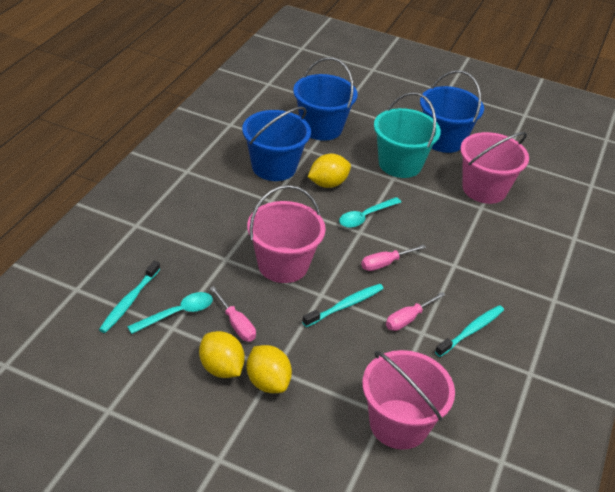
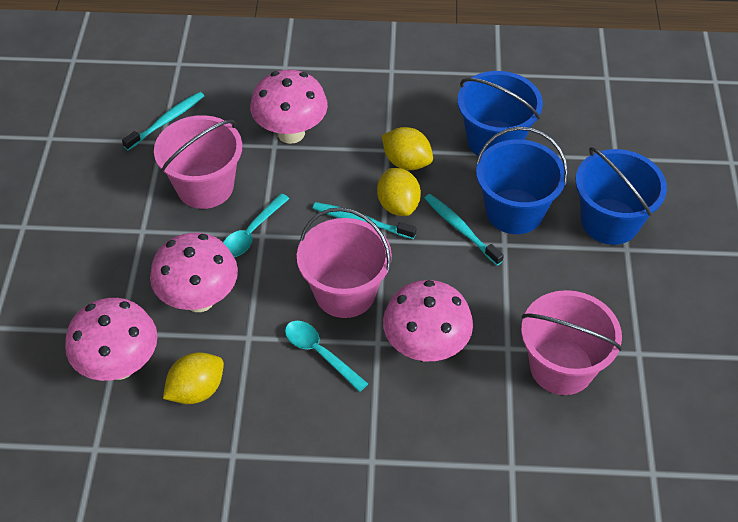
pink mushroom: none = 0 -> [65,298,158,381] [150,233,238,312] [250,70,328,144] [383,280,473,361] = 4
pink screwdriver: [210,286,256,342] [361,244,426,271] [386,292,445,331] = 3 -> none = 0
turquoise bucket: [374,92,441,178] = 1 -> none = 0

